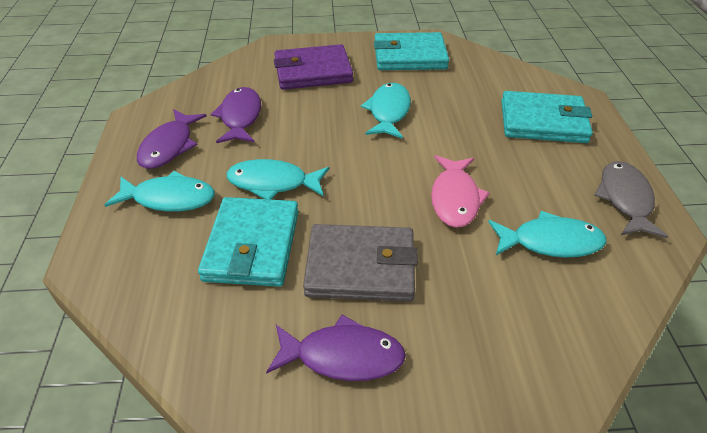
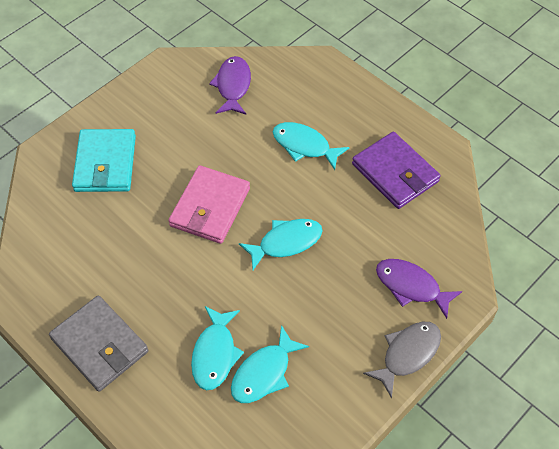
pink fish: [431,155,490,228] = 1 -> none = 0
pink wallet: none = 0 -> [169,166,250,244] = 1
purple fish: [137,109,206,169] [211,87,261,143] [266,315,406,381] = 3 -> [209,56,251,115] [376,259,462,319] = 2
turquoise wallet: [198,197,299,287] [374,32,449,70] [501,91,593,143] = 3 -> [72,129,136,192] = 1

